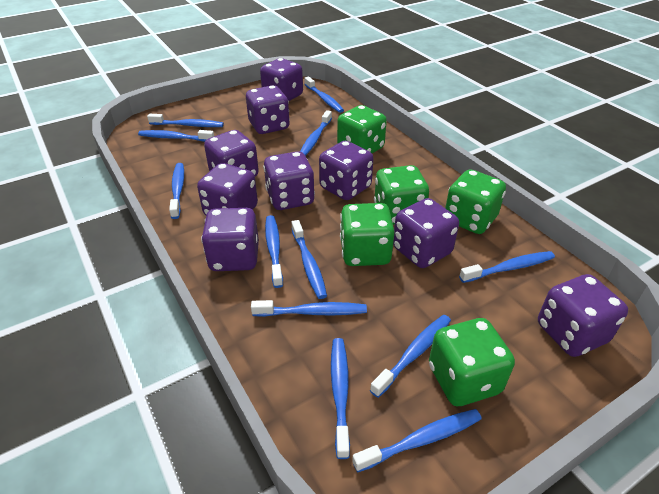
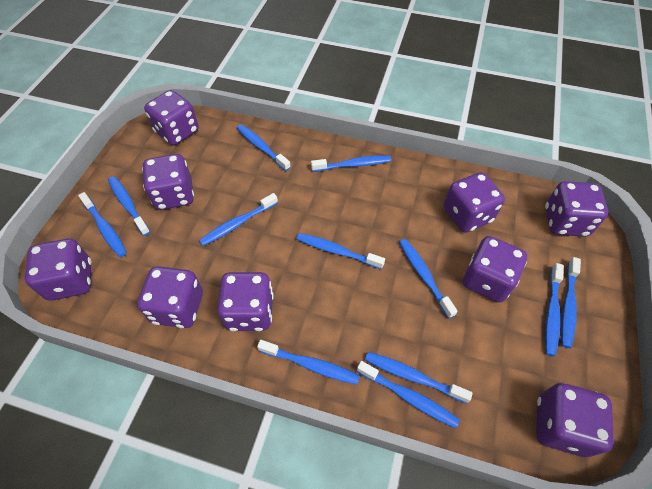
green dice: [337,105,387,153] [340,203,395,266] [374,165,429,225] [429,318,515,406] [445,169,506,234] = 5 -> none = 0

